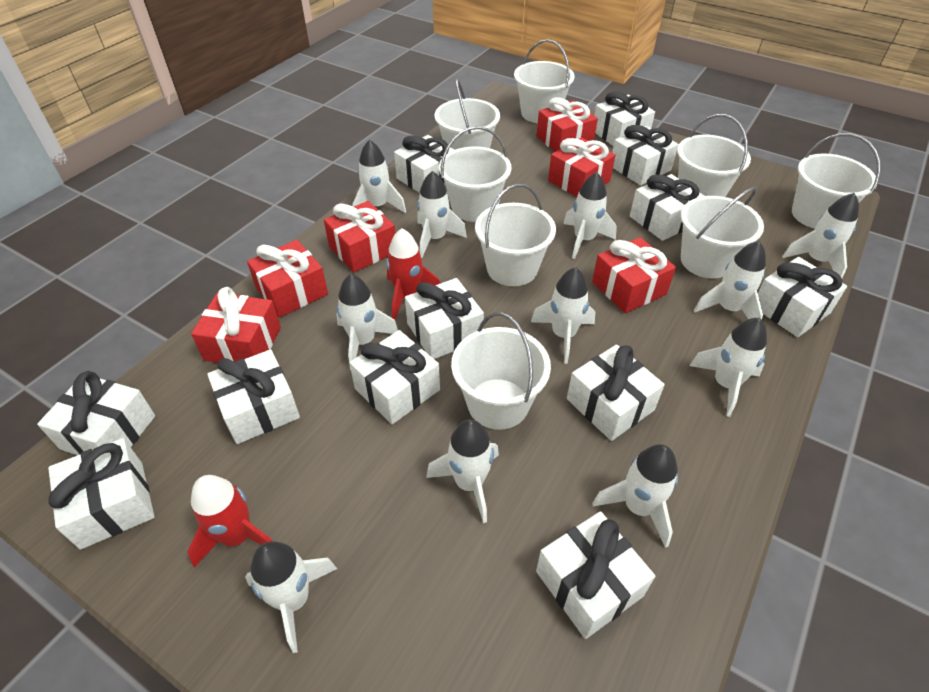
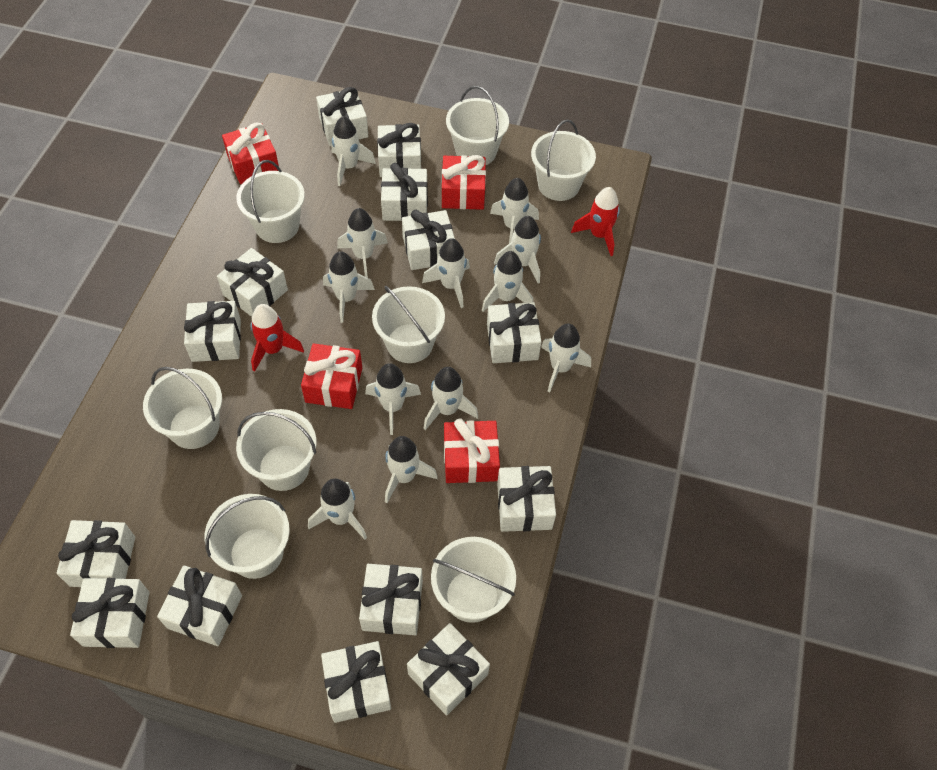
red gift: [191,287,281,363] [247,240,328,318] [324,201,396,272] [537,97,598,152] [548,138,615,197] [592,237,676,313] = 6 -> [222,123,279,184] [301,343,362,409] [442,155,486,210] [444,418,500,483] = 4
white gift: [37,371,155,455] [48,438,155,550] [207,349,300,444] [349,330,440,424] [394,135,454,193] [405,278,484,359] [536,511,655,639] [567,344,665,441] [594,92,655,146] [612,125,678,185] [630,174,704,241] [758,257,847,337] = 12 -> [57,520,135,587] [70,578,150,648] [157,565,242,646] [184,301,241,362] [217,248,288,317] [316,87,368,146] [321,641,391,723] [359,564,423,635] [377,123,421,177] [381,163,428,221] [402,210,455,270] [407,623,490,715] [487,302,542,363] [497,466,556,532] = 14
white rocket: [245,541,337,653] [336,274,398,370] [352,140,406,213] [417,171,467,258] [426,419,499,523] [531,267,595,364] [563,172,617,259] [592,444,678,548] [689,318,767,417] [694,241,766,320] [782,193,859,278] = 11 -> [308,478,367,539] [323,251,375,323] [331,116,376,186] [337,208,388,278] [365,363,421,435] [385,436,438,503] [422,238,470,308] [423,367,478,430] [482,251,533,312] [490,178,539,243] [494,216,541,283] [541,323,591,392] = 12

